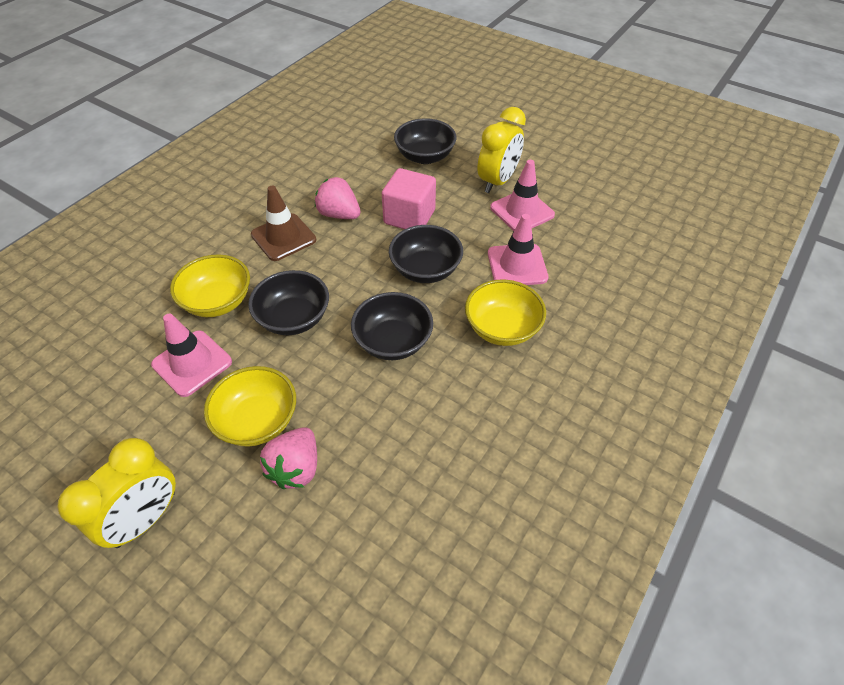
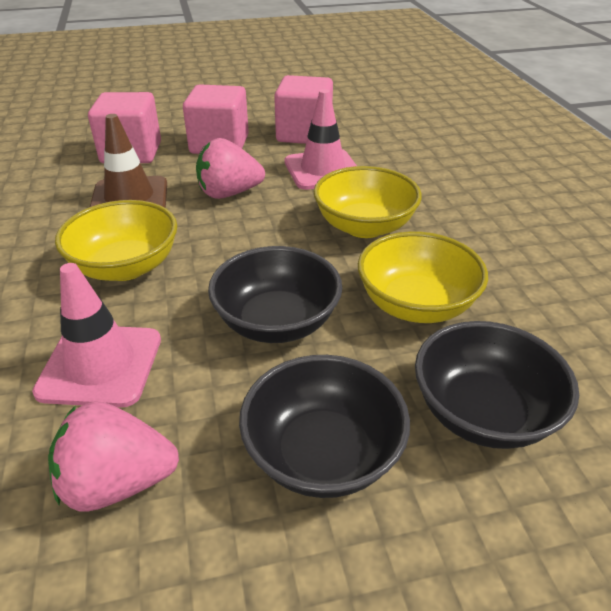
black bowl: [248,270,329,335] [351,292,433,360] [389,225,463,283] [394,118,457,164] = 4 -> [208,246,342,343] [239,355,410,498] [415,321,579,449] = 3
pink cube: [382,168,436,229] = 1 -> [88,92,161,163] [183,84,249,154] [274,75,333,144] = 3
pink traffic cone: [151,314,232,397] [488,214,549,285] [490,160,555,231] = 3 -> [32,263,161,407] [285,89,357,190] = 2
yellow clock: [57,438,176,548] [477,107,526,193] = 2 -> none = 0

